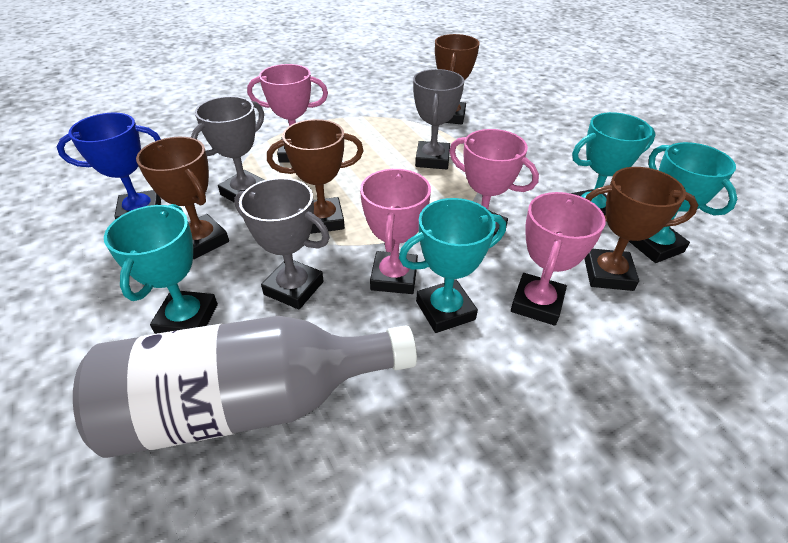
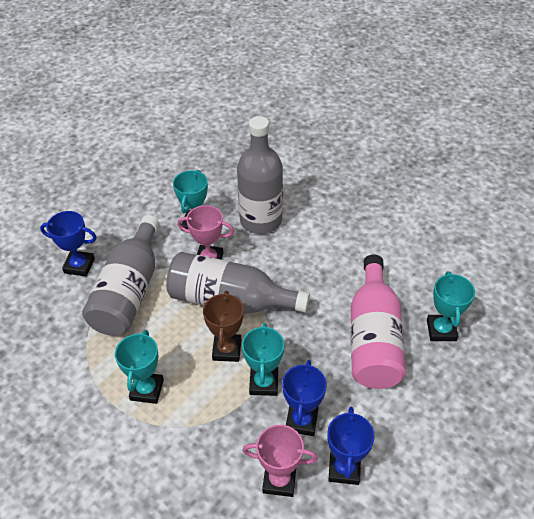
blue trophy: [57,113,161,219] = 1 -> [40,211,97,276] [282,360,327,436] [327,407,375,485] = 3
brown trophy: [136,137,229,259] [267,119,364,234] [435,34,480,124] [584,167,698,291] = 4 -> [203,291,244,362] = 1
grey bottle: [73,316,417,458] = 1 -> [82,215,159,336] [166,252,310,314] [237,116,283,234] = 3
grey trophy: [191,96,265,203] [234,178,330,310] [413,69,464,169] = 3 -> none = 0
pink bottle: none = 0 -> [351,254,406,389] = 1
pink trophy: [247,64,328,163] [360,169,431,294] [449,129,539,237] [511,192,606,326] = 4 -> [177,205,234,260] [243,425,318,497] = 2

